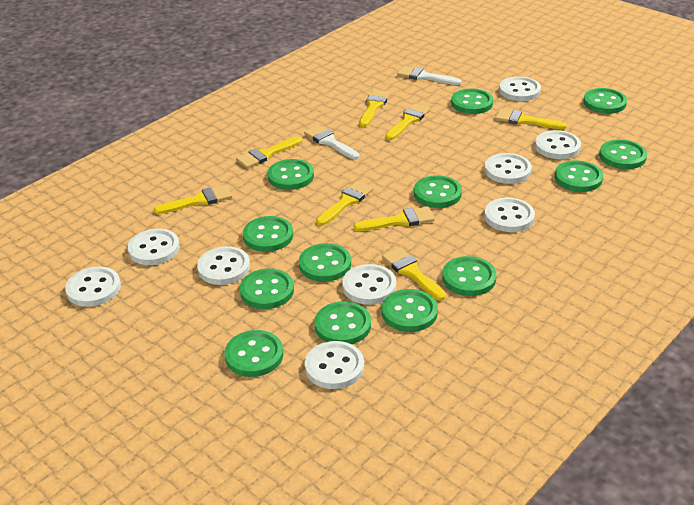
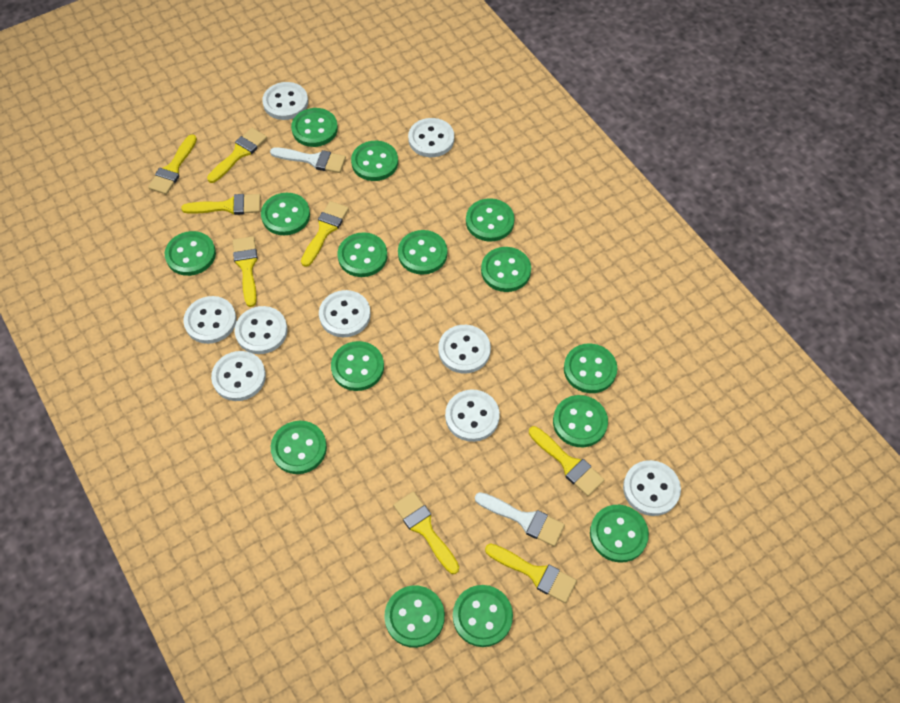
green button: [224,330,283,377] [240,269,294,309] [243,216,293,252] [268,159,314,190] [299,243,351,282] [315,301,371,344] [382,289,438,332] [414,175,462,208] [442,256,497,296] [451,89,493,114] [555,160,603,192] [583,88,627,114] [599,139,647,169] = 13 -> [165,231,216,276] [261,193,310,235] [271,421,327,474] [291,108,338,147] [331,341,384,391] [337,232,387,277] [351,141,398,181] [384,585,445,648] [398,230,447,275] [453,585,513,647] [466,198,515,242] [481,247,531,292] [553,395,608,447] [564,344,617,393] [590,505,649,563] = 15

